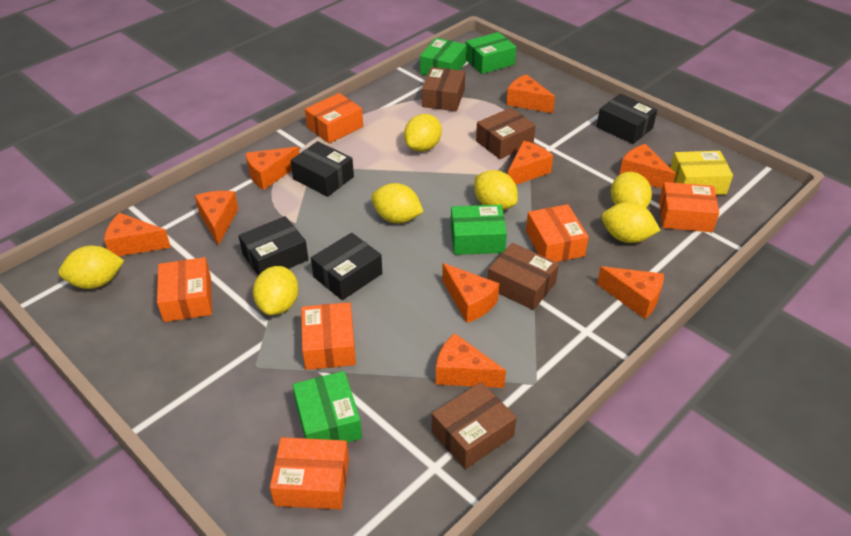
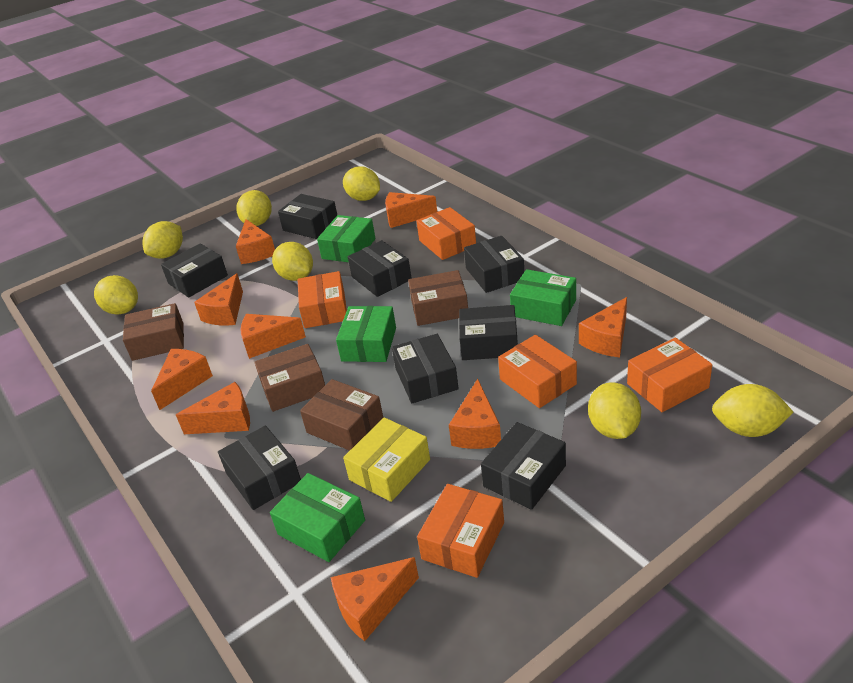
black box: [238,216,309,276] [290,141,354,197] [311,233,382,300] [597,94,657,144] = 4 -> [161,243,228,297] [218,426,301,510] [278,194,337,239] [348,240,412,297] [392,334,459,403] [459,305,518,360] [464,236,524,293] [481,422,566,510] = 8
orange box: [157,257,212,322] [270,437,349,510] [301,302,356,370] [305,93,363,143] [526,204,589,262] [659,182,719,232] = 6 -> [298,271,347,328] [417,207,476,260] [417,484,504,578] [498,335,577,408] [627,337,712,412] = 5

